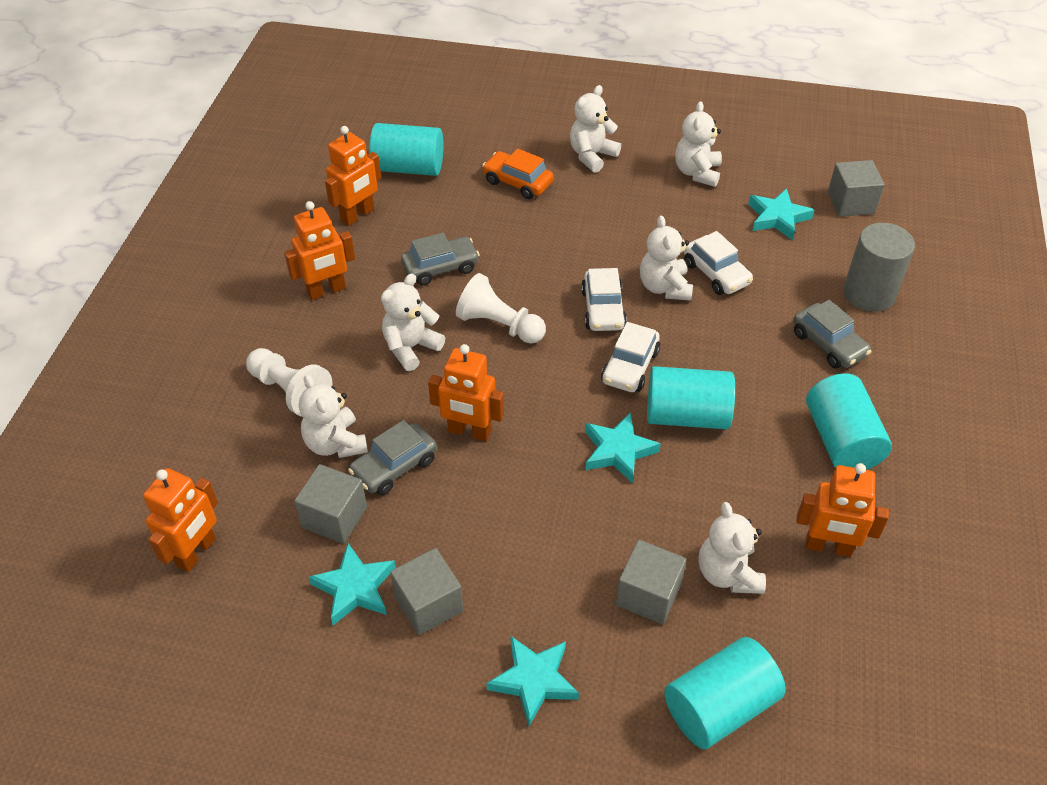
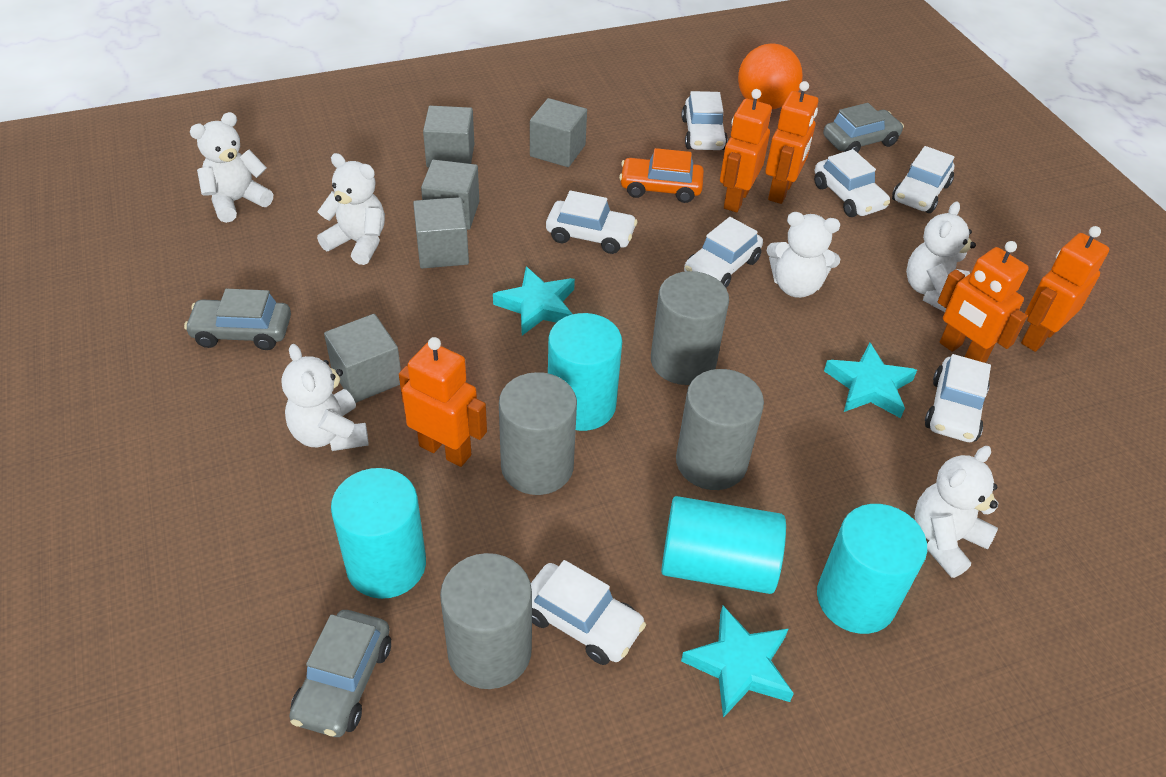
grey cube: [294,464,367,544] [390,548,463,635] [616,540,687,624] [828,160,885,217] = 4 -> [324,314,401,403] [413,197,469,269] [421,160,479,230] [423,106,474,168] [530,98,587,167] = 5
grey cylinder: [843,223,915,312] = 1 -> [440,553,532,689] [499,372,577,495] [651,271,729,385] [676,369,764,490] = 4
orange ball: none = 0 -> [738,44,803,109] = 1
turquoise star: [309,543,396,625] [487,636,579,726] [585,412,661,483] [748,188,814,240] = 4 -> [493,267,575,335] [681,606,794,718] [824,343,917,418] = 3
white car: [581,268,627,331] [601,322,660,392] [684,231,753,295] = 3 -> [531,560,646,665] [546,190,638,254] [682,91,728,150] [684,217,763,288] [814,149,890,217] [892,146,954,213] [925,354,991,442] = 7
white pawn: [246,348,332,417] [456,273,546,344] = 2 -> none = 0

